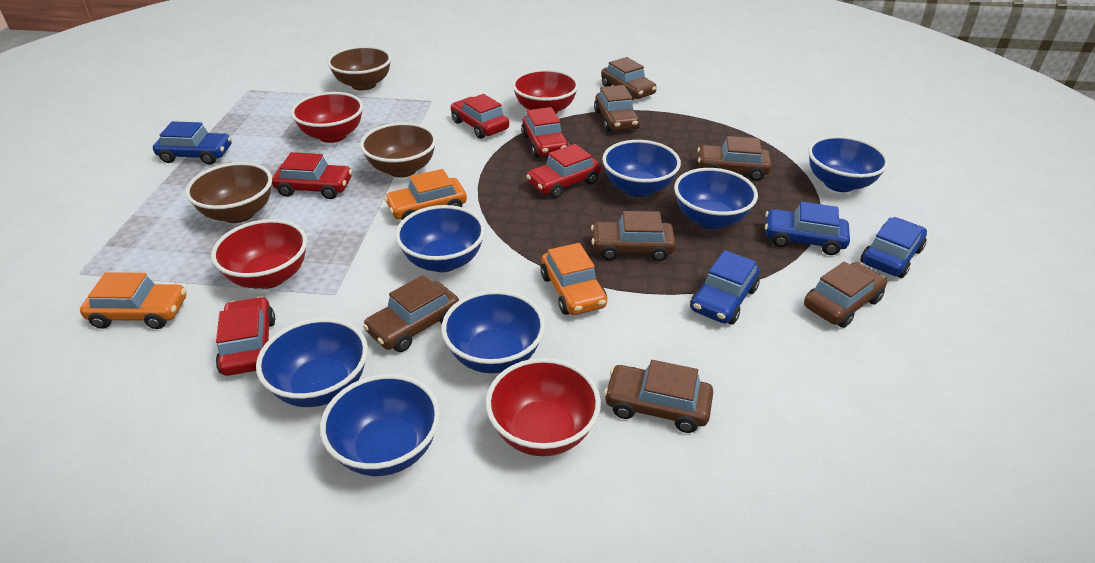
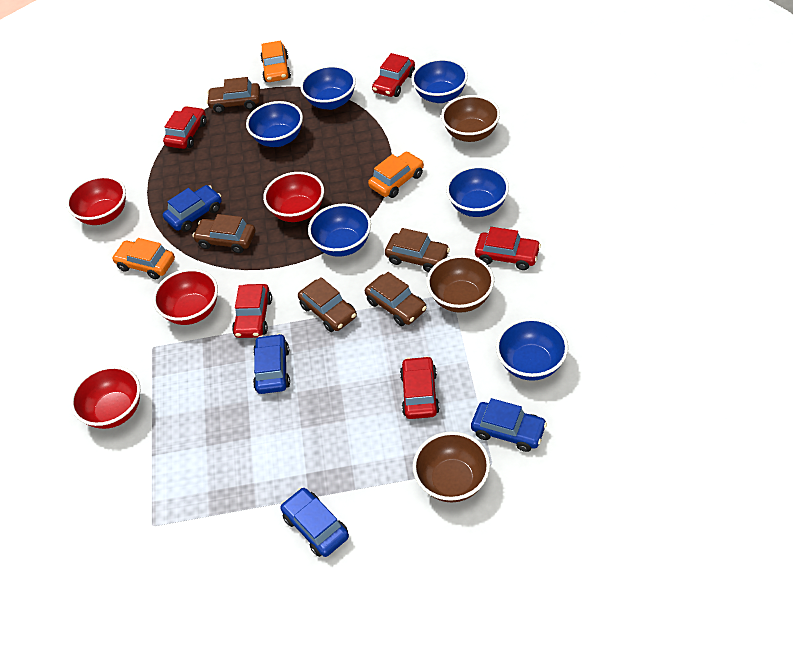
blue bowl: [256,318,368,407] [320,374,440,476] [395,205,485,272] [441,290,545,373] [602,140,681,197] [674,168,758,229] [808,136,889,192] = 7 -> [246,101,303,147] [300,65,356,110] [308,204,371,257] [411,58,468,103] [446,166,509,217] [496,318,568,381] = 6
brown car: [363,275,459,352] [591,211,676,261] [594,85,640,132] [601,57,657,100] [604,360,713,433] [697,136,772,181] [804,262,887,328] = 7 -> [193,214,255,253] [206,77,260,113] [298,277,357,332] [365,272,427,326] [385,228,450,273] = 5

